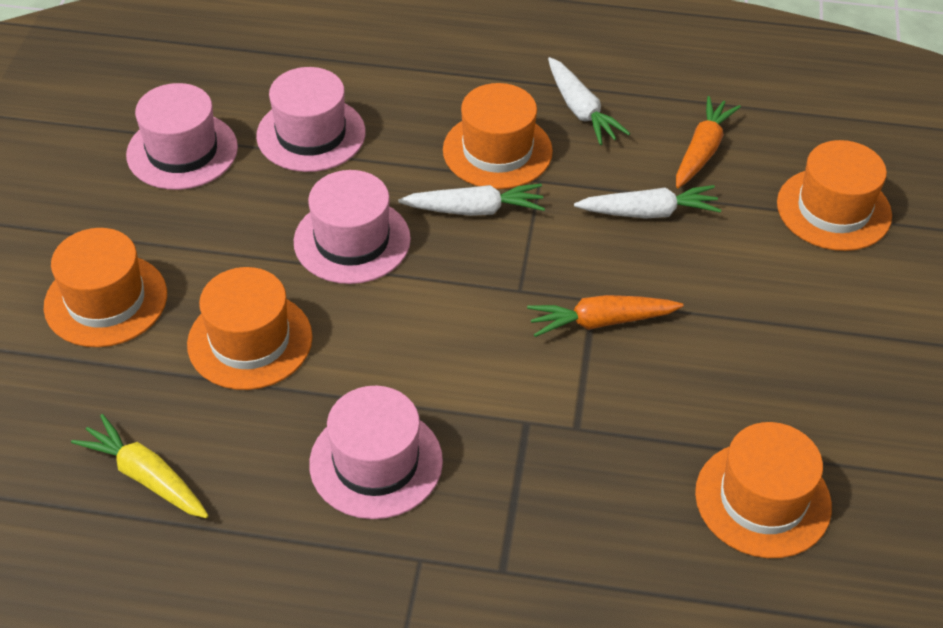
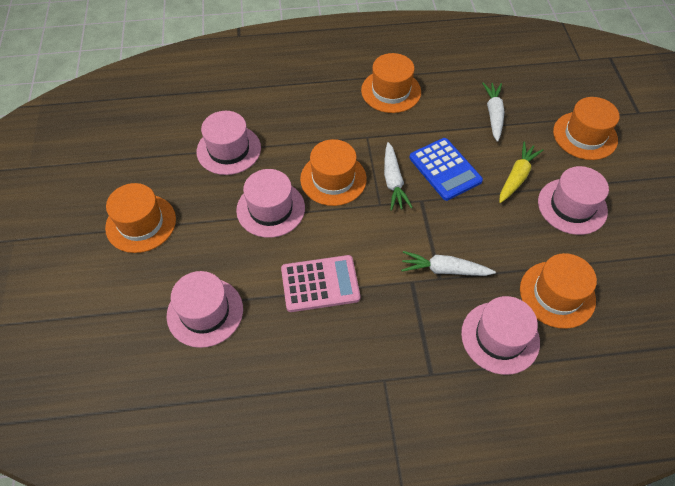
blue calculator: none = 0 -> [409,138,483,201] = 1
orange carrot: [527,295,684,337] [676,96,741,188] = 2 -> none = 0
pink calculator: none = 0 -> [281,255,360,312] = 1
pink hat: [126,83,238,190] [256,67,366,172] [294,170,411,284] [309,386,443,519] = 4 -> [167,271,243,348] [197,111,261,175] [236,169,305,238] [461,296,540,375] [538,166,609,235] = 5

